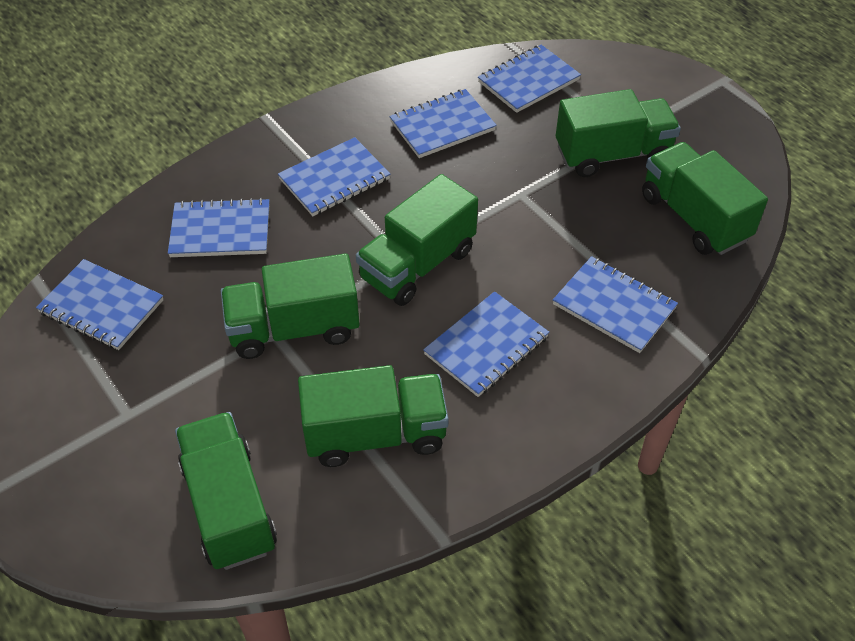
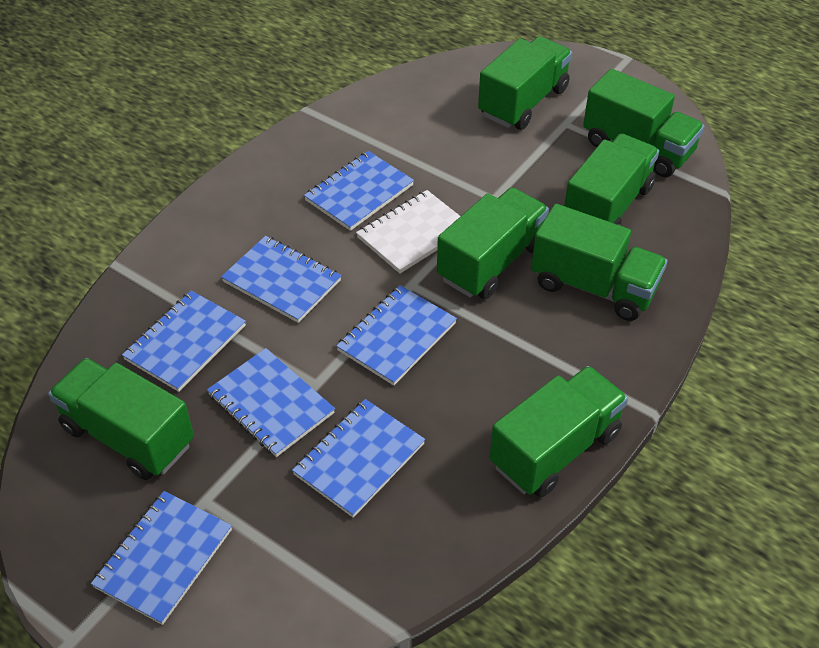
green truck: [175,412,277,570] [221,253,360,359] [298,365,449,467] [356,174,478,306] [556,89,681,177] [642,142,768,255] = 6 -> [48,358,194,480] [437,187,549,299] [478,36,572,130] [489,366,628,497] [531,204,667,321] [564,134,659,226] [583,69,705,177] = 7
white notebook: none = 0 -> [356,190,460,274] = 1

